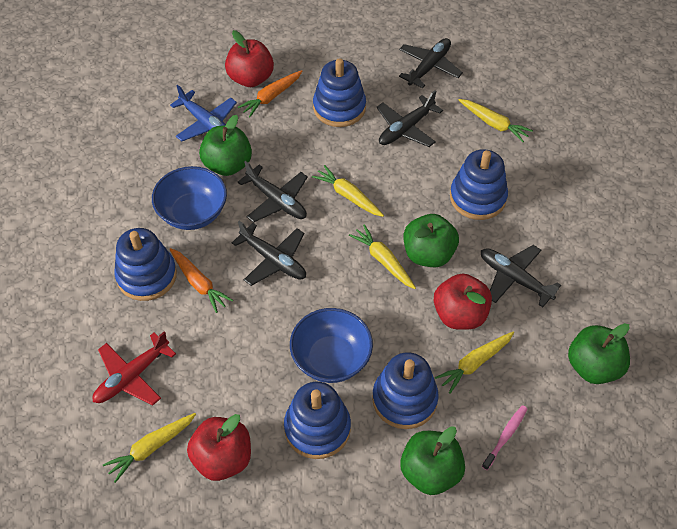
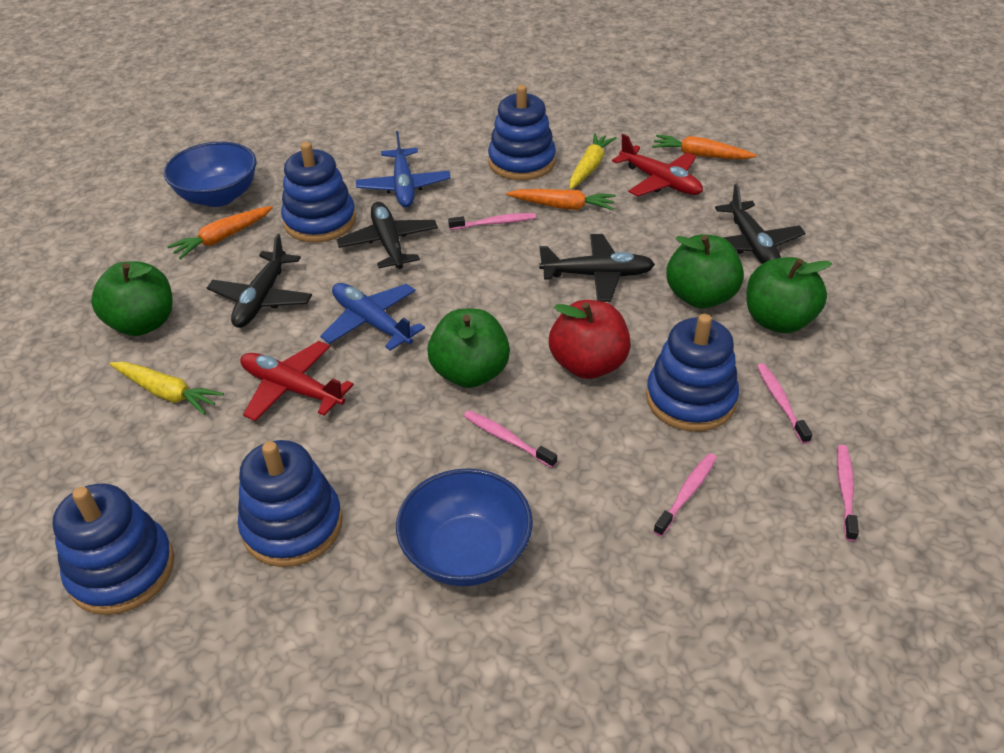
black plane: [232,221,306,286] [238,161,308,223] [377,90,443,147] [399,38,463,88] [481,245,561,307] = 5 -> [207,234,312,328] [336,202,438,269] [539,234,655,302] [715,184,805,264] = 4
blue plane: [170,85,237,141] = 1 -> [320,283,425,351] [356,131,451,207] = 2
orange carrot: [169,248,233,313] [238,70,302,117] = 2 -> [167,206,273,259] [506,189,616,210] [652,135,757,159] = 3
pink toothbrush: [482,405,527,470] = 1 -> [448,213,536,230] [464,410,557,468] [653,453,717,537] [757,363,812,444] [837,445,859,541] = 5
red apple: [187,414,251,481] [225,30,274,87] [434,274,492,330] = 3 -> [549,300,631,379] = 1
red plane: [93,331,176,405] = 1 -> [240,341,354,421] [612,134,703,196] = 2
yellow carrot: [103,413,196,483] [312,165,384,217] [349,224,416,289] [435,332,514,394] [459,99,533,142] = 5 -> [110,362,224,415] [569,133,616,190] = 2

